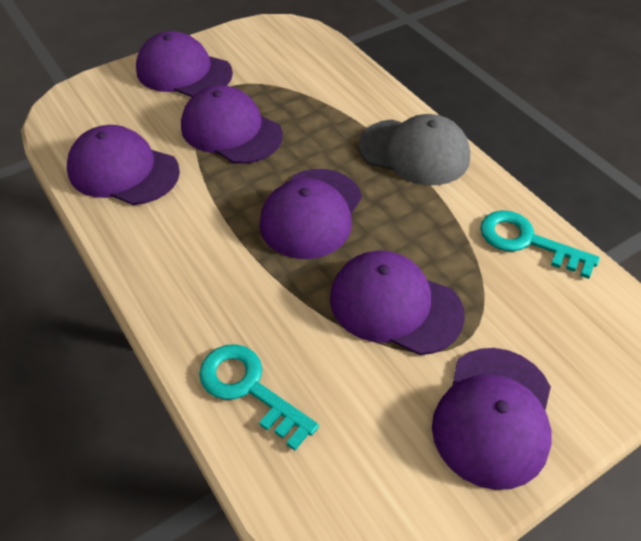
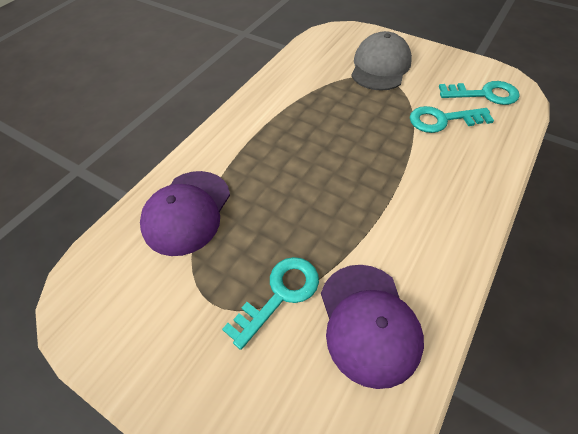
purple cap: [67,125,180,205] [136,31,233,97] [181,86,283,164] [260,169,362,259] [330,250,465,355] [432,348,552,490] = 6 -> [140,171,230,256] [321,265,424,389] = 2
turquoise key: [199,344,319,451] [480,210,600,279] = 2 -> [222,257,319,350] [410,106,494,133] [439,81,520,105] = 3

